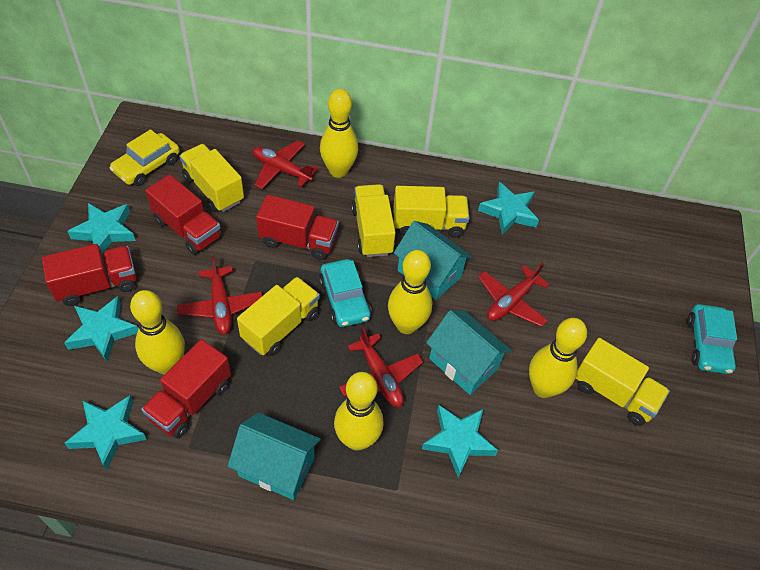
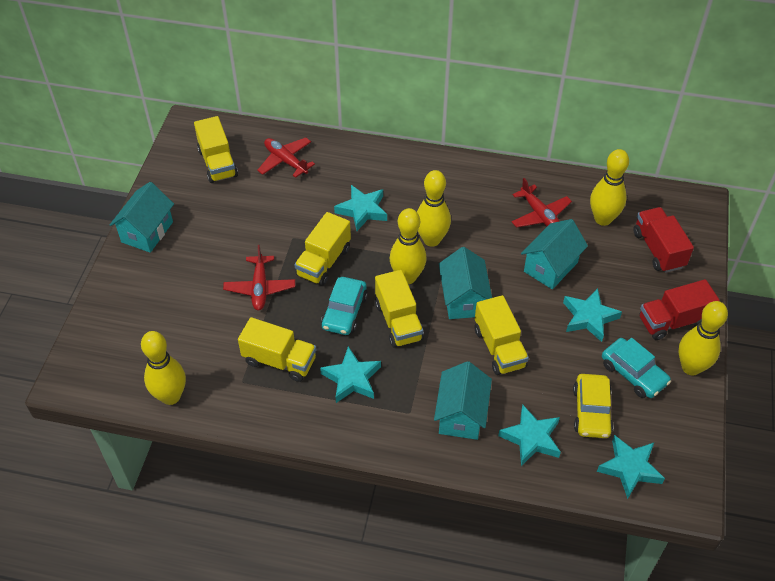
red plane: [177,256,262,335] [253,140,318,189] [339,327,423,407] [478,263,550,327] = 4 -> [223,245,295,311] [257,138,315,178] [512,178,572,228] = 3
red truck: [42,244,136,306] [141,339,231,438] [145,174,222,255] [256,195,339,260] = 4 -> [633,207,694,273] [639,279,720,340] = 2
turquoise house: [228,412,321,500] [394,221,472,300] [426,310,512,395] = 3 -> [110,182,174,253] [434,361,492,440] [439,247,492,319] [521,219,588,289] = 4

